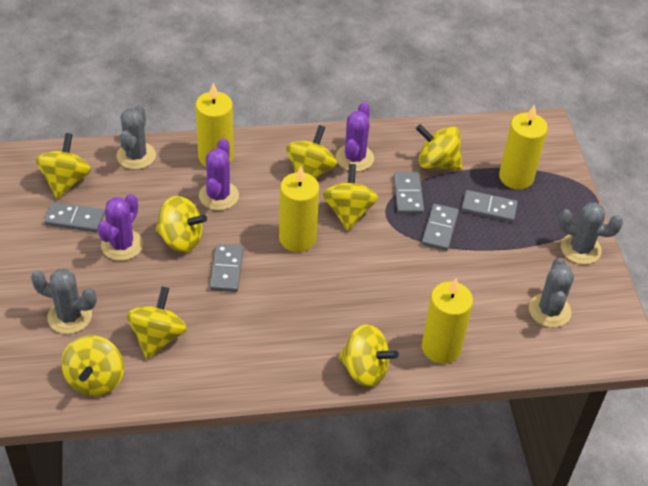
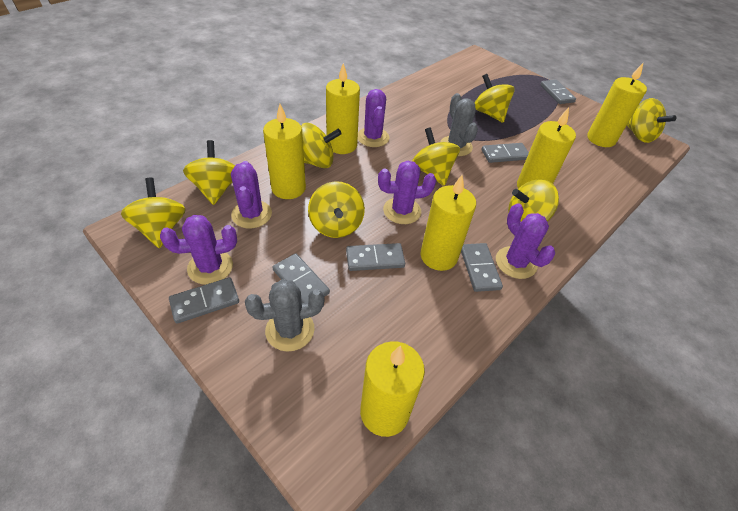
grey cactus: [31,269,97,334] [116,105,156,169] [529,258,574,328] [558,202,623,264] = 4 -> [245,279,324,352] [440,93,478,156] = 2
grey domino: [44,202,105,232] [210,244,244,292] [394,172,424,214] [422,204,459,251] [461,190,518,222] = 5 -> [169,277,239,324] [273,253,330,303] [346,243,405,271] [461,243,503,292] [481,143,529,163] [540,80,576,104] = 6
purple cactus: [97,194,143,261] [199,138,239,210] [336,102,374,172] = 3 -> [160,215,237,285] [231,161,272,228] [358,89,389,147] [378,161,436,224] [496,203,555,279] = 5
yellow candle: [195,83,234,167] [279,166,319,252] [422,278,473,364] [499,105,548,190] = 4 -> [263,104,306,199] [326,63,360,154] [360,341,425,437] [420,175,476,271] [517,107,576,189] [587,63,647,147] = 6

